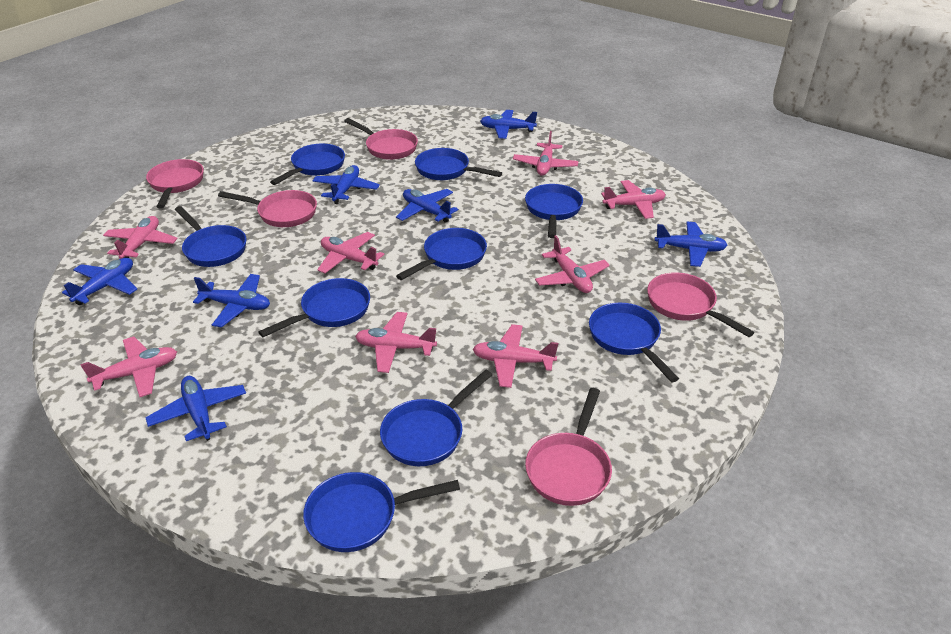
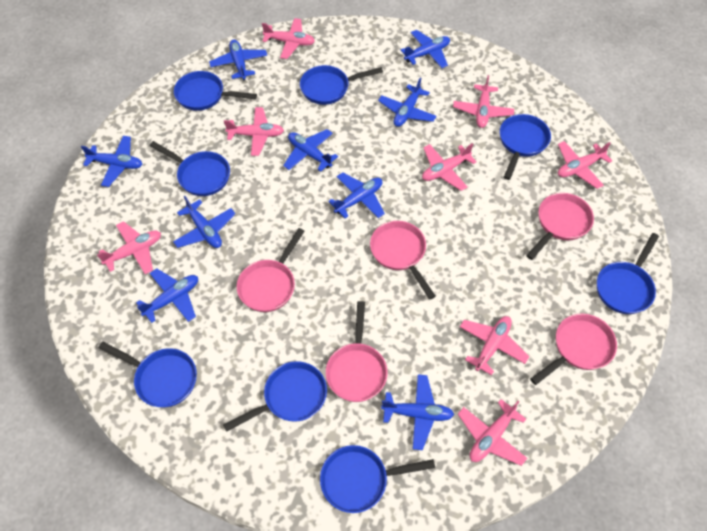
blue pan: [175,206,247,267] [259,278,370,337] [270,144,345,185] [303,472,460,552] [380,370,492,466] [396,228,487,280] [415,148,502,180] [525,184,583,238] [589,303,679,382] = 9 -> [99,342,197,408] [150,141,230,196] [174,71,257,111] [223,361,327,432] [300,65,383,105] [320,445,435,513] [500,114,551,180] [597,233,659,314] = 8
blue plane: [62,258,137,305] [145,376,246,441] [193,274,270,328] [312,165,380,204] [396,189,458,223] [480,110,537,139] [655,222,728,267] = 7 -> [81,136,142,187] [136,269,198,323] [173,196,235,248] [209,39,268,81] [283,129,338,172] [328,172,385,218] [378,78,436,127] [381,374,454,450] [401,30,450,68] = 9

